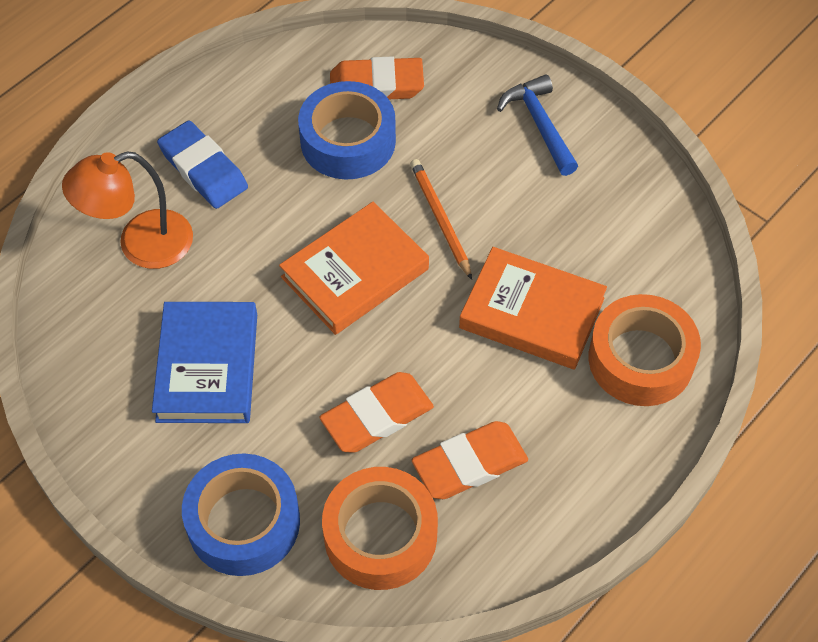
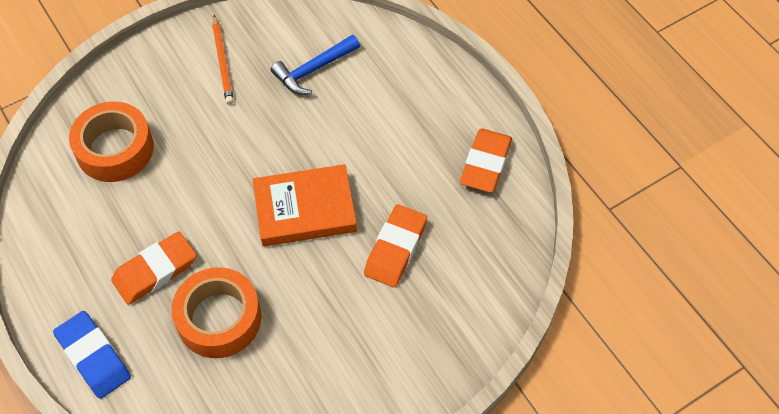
blue book: [152,302,257,423] = 1 -> none = 0
blue tape: [182,453,300,576] [298,81,396,179] = 2 -> none = 0
orange book: [279,202,429,335] [459,247,607,370] = 2 -> [252,164,357,247] = 1
orange lamp: [62,152,193,269] = 1 -> none = 0

